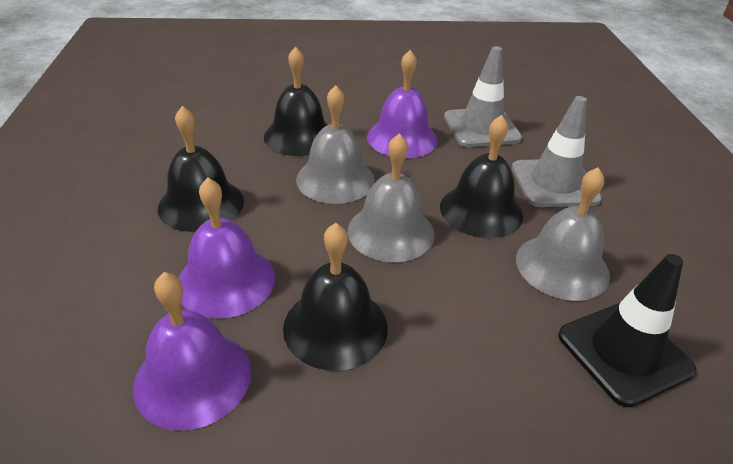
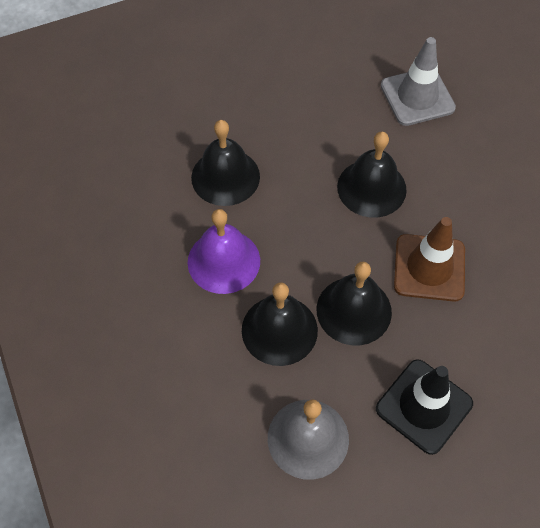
brown traffic cone: none = 0 -> [394,217,465,302] = 1
grey bell: [296,85,375,204] [348,133,435,262] [516,167,610,301] = 3 -> [268,400,349,480] = 1
grey traffic cone: [444,46,522,147] [512,96,602,207] = 2 -> [381,37,456,126] = 1
purple bell: [133,272,251,431] [178,178,275,318] [367,50,438,158] = 3 -> [188,209,260,294] = 1

